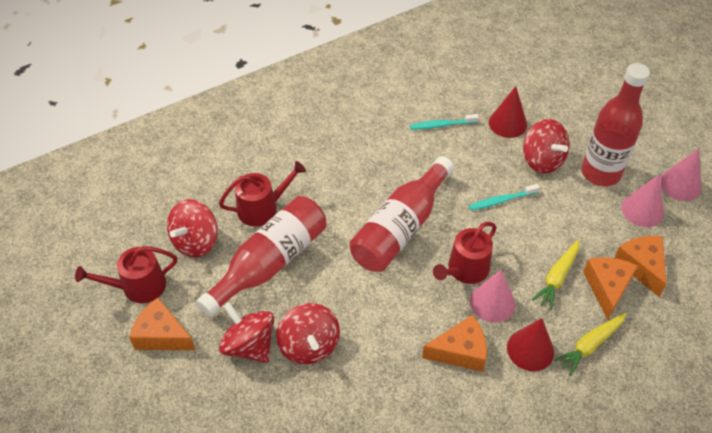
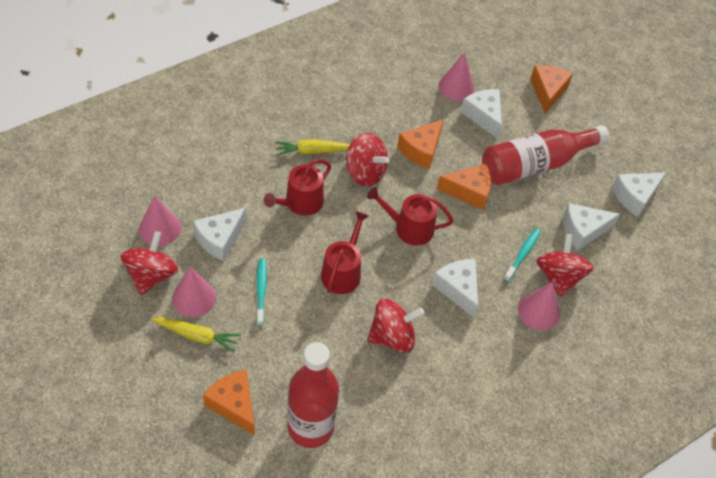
pink cone: [470,269,515,323] [621,175,664,227] [660,148,701,201] = 3 -> [139,195,181,246] [172,267,216,317] [439,52,474,101] [518,282,560,330] = 4
red bottle: [196,196,327,317] [349,156,454,272] [581,63,650,186] = 3 -> [287,342,339,448] [482,125,609,185] = 2
red cone: [489,86,527,138] [507,318,554,371] = 2 -> none = 0
white cheese: none = 0 -> [193,208,246,261] [432,259,478,318] [461,89,502,139] [563,203,620,250] [612,173,666,217] = 5

